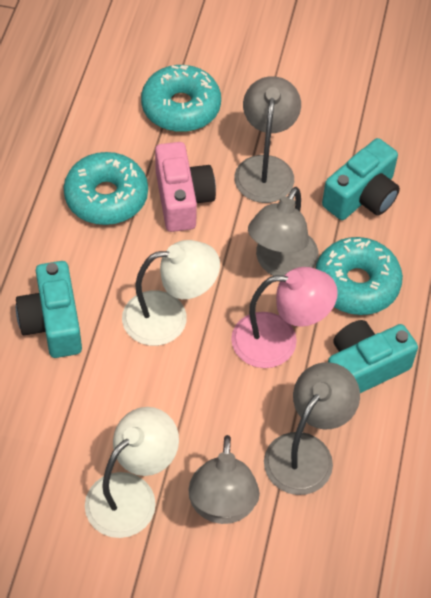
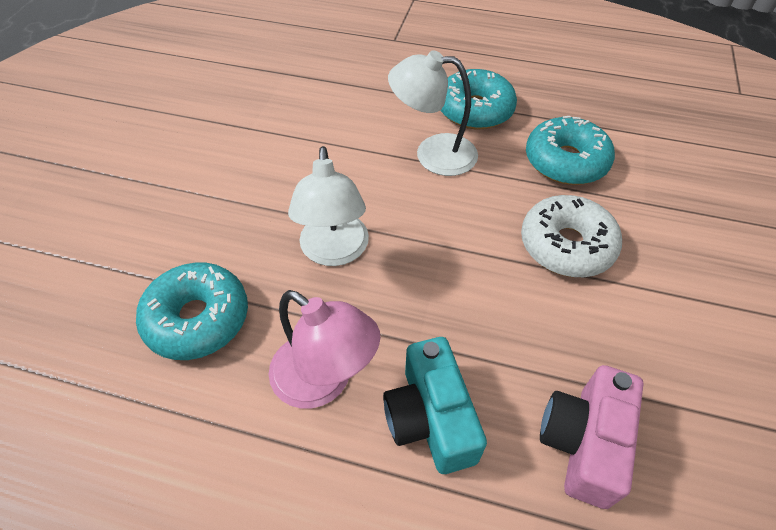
grey lamp: [188,435,260,524] [234,76,301,203] [248,187,319,276] [264,362,360,495] = 4 -> none = 0
turquoise camera: [16,261,82,358] [322,138,400,220] [328,320,418,393] = 3 -> [383,337,487,474] = 1
white donut: none = 0 -> [521,195,622,277] = 1

